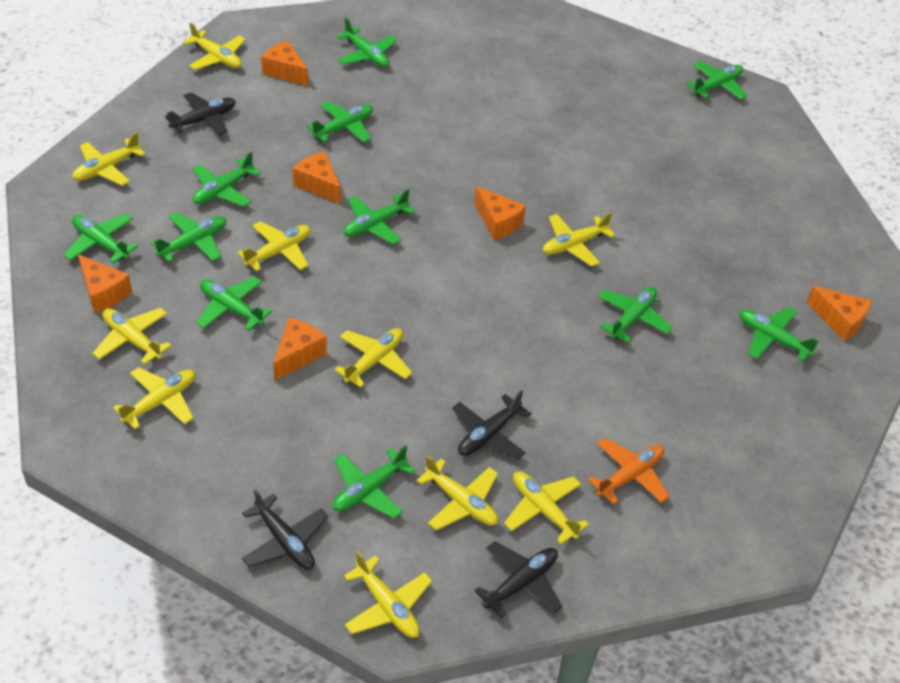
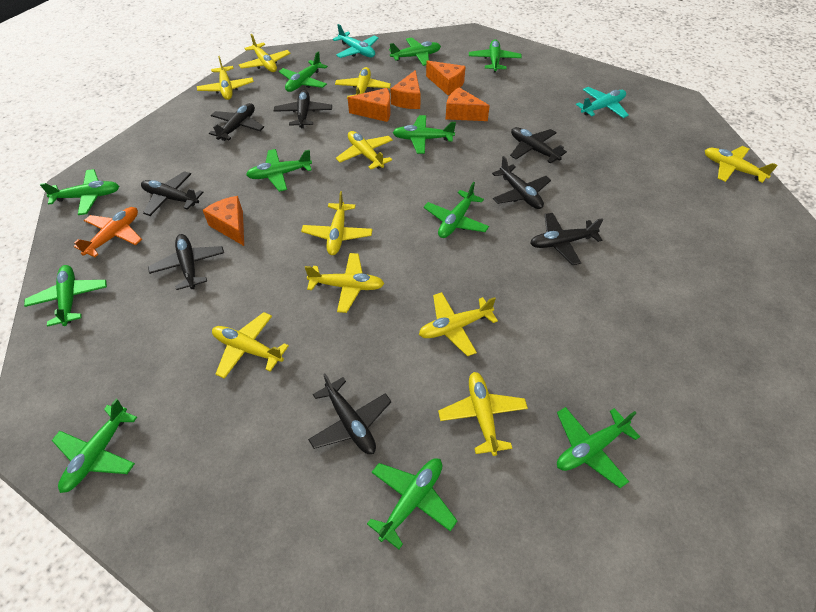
black plane: [165,92,236,135] [242,489,328,570] [452,390,531,460] [475,541,562,618] = 4 -> [141,171,204,216] [148,234,224,290] [209,103,264,141] [274,90,332,128] [308,374,392,454] [492,156,551,209] [510,127,567,164] [530,213,603,265] = 8
orange cheese: [78,254,132,313] [261,41,309,86] [273,318,327,381] [293,152,341,204] [474,186,526,240] [806,286,872,341] = 6 -> [203,196,244,246] [348,88,390,122] [391,70,421,109] [426,60,466,95] [446,88,490,121] = 5
turquoise plane: none = 0 -> [333,24,379,58] [576,87,629,118] = 2

